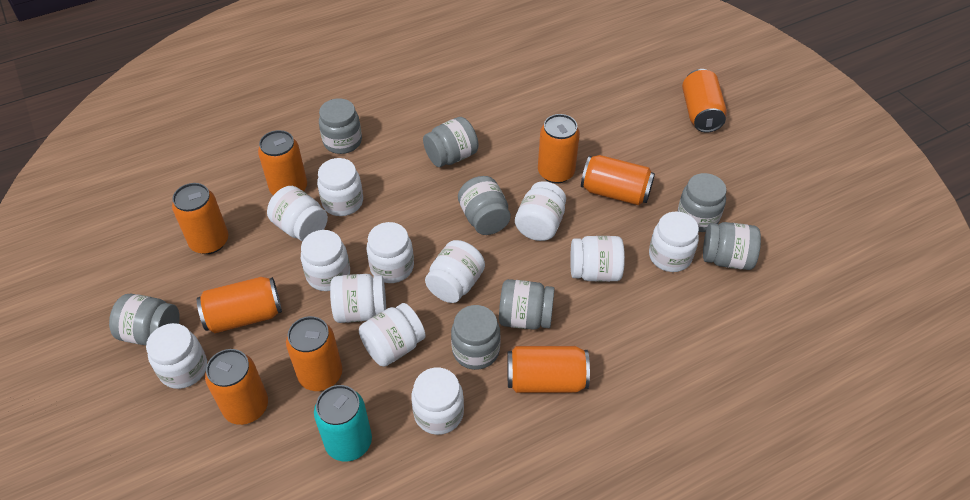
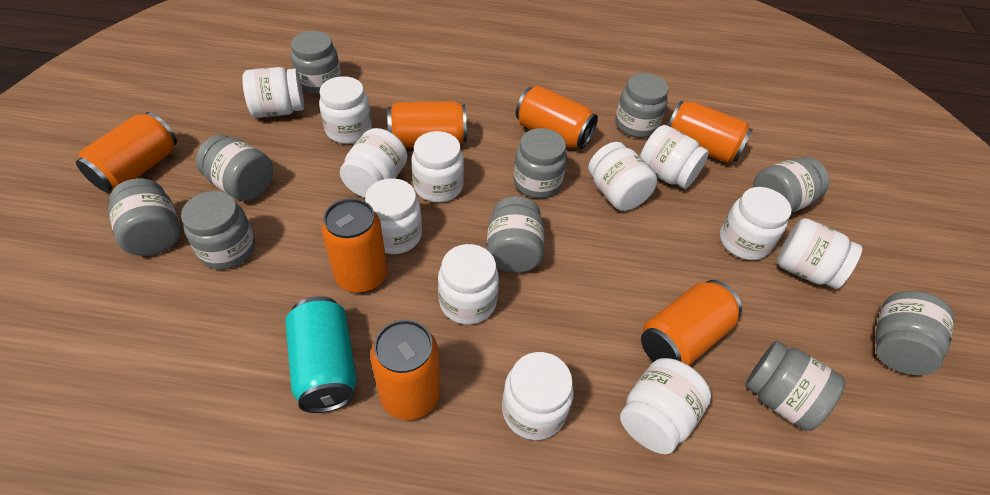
grey jar: [109,294,180,345] [319,98,362,154] [423,117,478,167] [451,305,501,370] [458,176,511,235] [499,279,555,330] [677,173,727,232] [703,222,761,270] = 8 -> [108,178,181,256] [181,191,255,269] [196,135,273,201] [291,31,341,95] [487,196,544,273] [513,128,567,198] [615,73,669,138] [745,341,845,431] [753,157,829,213] [875,291,954,375] = 10
orange can: [172,183,228,254] [197,277,282,333] [205,349,268,425] [258,130,307,195] [286,316,342,391] [507,346,590,393] [538,114,580,184] [581,155,655,205] [682,69,727,133] = 9 -> [76,112,177,192] [321,198,388,293] [370,320,440,420] [387,101,467,148] [516,86,598,149] [641,280,742,366] [668,101,753,163] = 7

